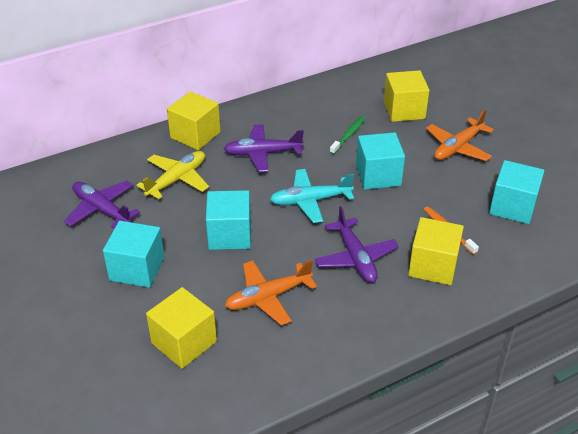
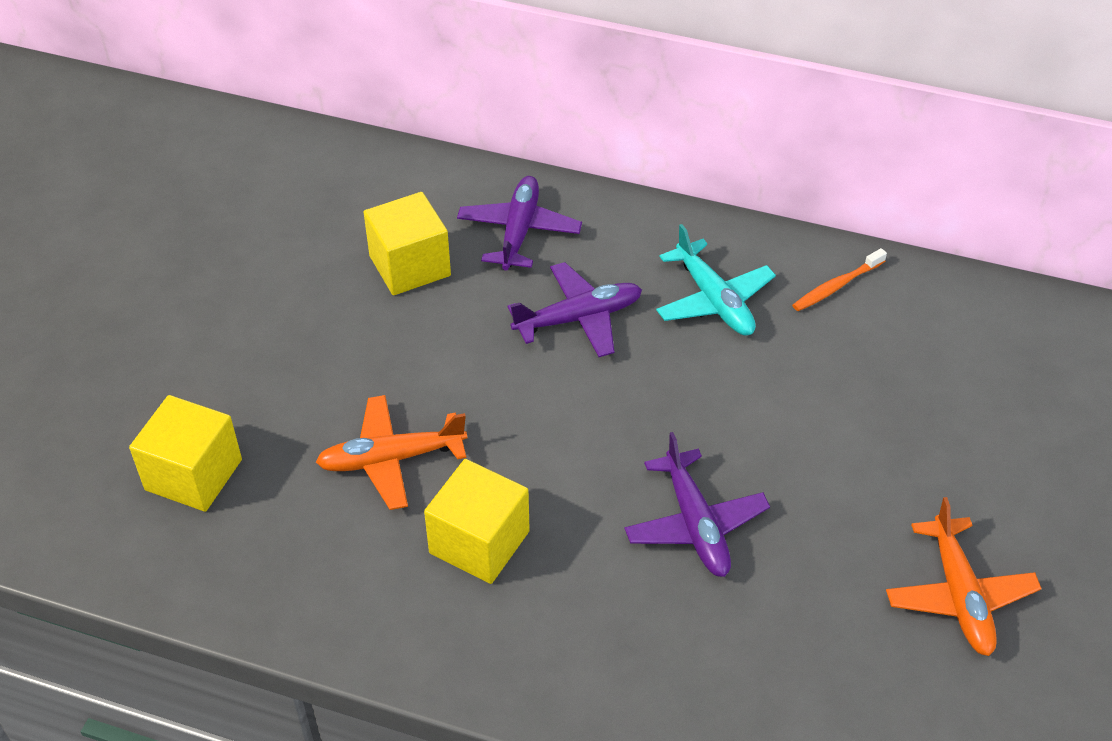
green toothbrush: [330,116,366,154] = 1 -> none = 0
turquoise cube: [103,221,164,288] [206,190,251,250] [356,132,405,189] [489,160,544,224] = 4 -> none = 0
yellow cube: [146,287,217,369] [167,91,221,150] [384,70,430,122] [408,217,464,285] = 4 -> [129,395,242,512] [364,192,451,295] [424,459,530,584] = 3
yellow plane: [136,151,209,199] = 1 -> none = 0

